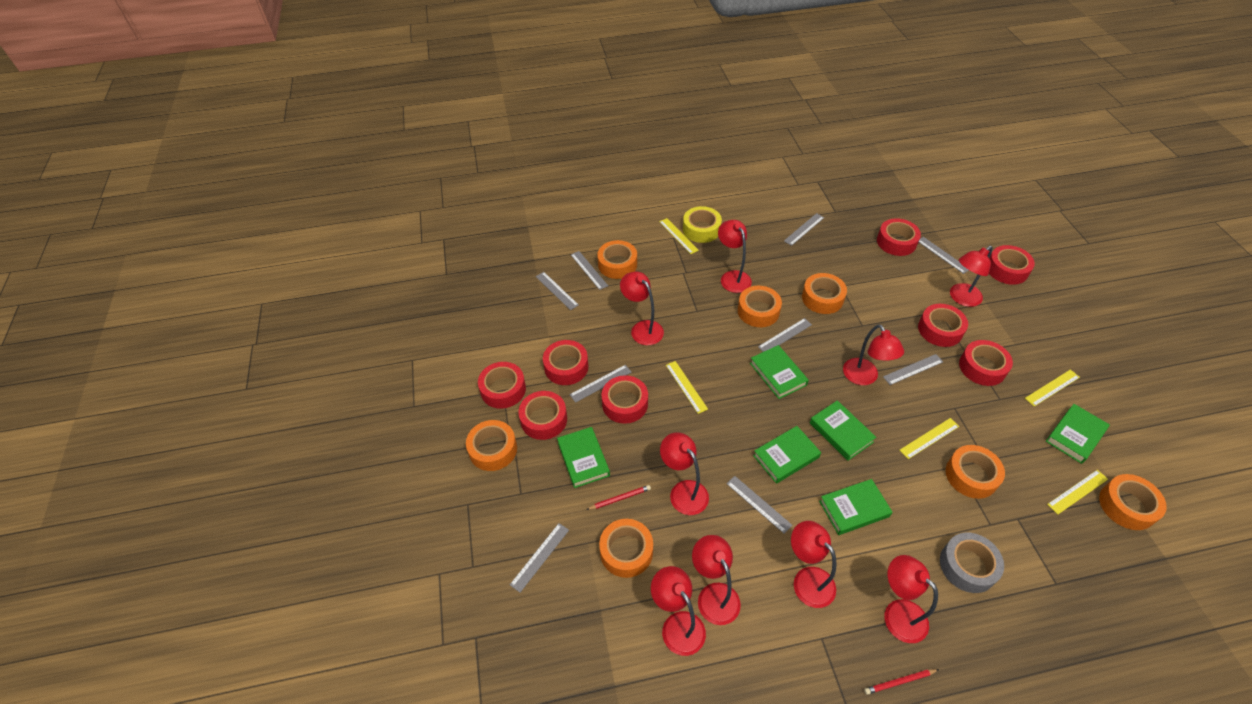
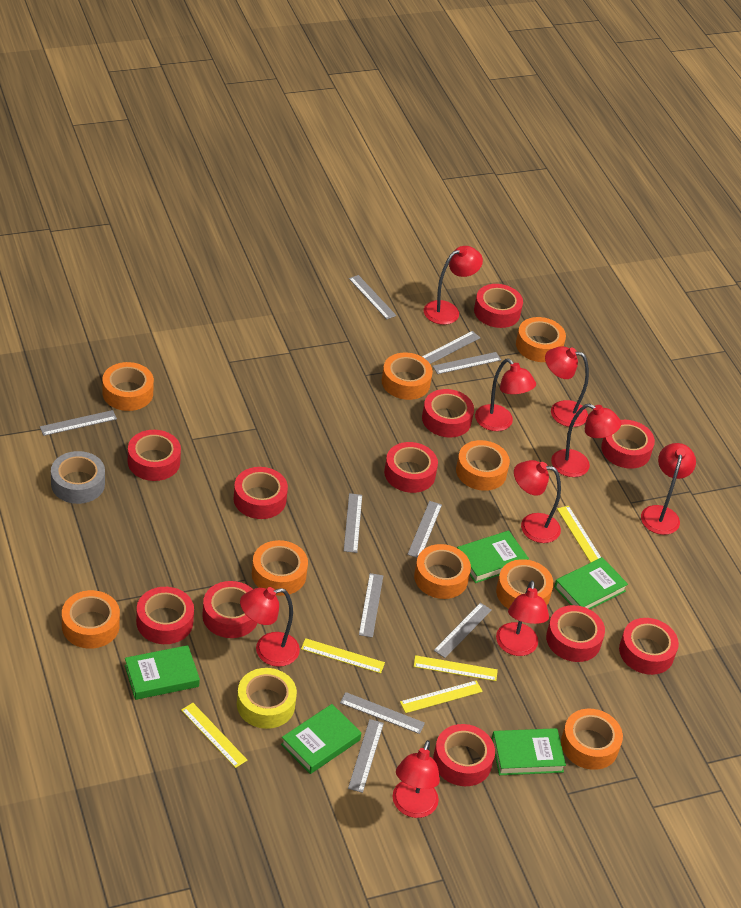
green book: [557,427,610,488] [750,345,809,399] [753,426,821,484] [810,400,876,461] [819,479,892,535] [1046,404,1110,464] = 6 -> [125,645,200,700] [281,704,361,774] [457,531,529,583] [491,728,566,775] [554,557,628,609] = 5
grey ruler: [510,523,569,592] [536,272,579,310] [570,365,632,403] [571,251,608,290] [726,476,792,534] [758,318,812,352] [784,213,824,246] [883,354,943,385] [919,237,969,274] = 9 -> [40,410,117,436] [340,692,425,734] [344,493,362,553] [348,719,384,793] [349,275,397,319] [359,573,383,638] [407,501,442,558] [422,331,480,364] [433,352,501,374] [434,603,492,658] = 10
orange tape: [466,420,517,471] [597,240,637,279] [599,519,653,578] [738,286,782,327] [802,273,847,314] [945,445,1005,499] [1099,474,1167,530] = 7 -> [62,590,120,649] [102,362,154,411] [252,540,308,596] [382,353,433,400] [414,544,471,599] [456,440,510,491] [496,559,554,609] [516,317,566,362] [561,709,623,770] = 9
red pencil: [586,485,651,510] [864,669,939,695] = 2 -> none = 0
red tape: [478,362,526,409] [518,391,567,440] [543,340,589,385] [601,375,648,424] [877,218,921,256] [918,304,968,347] [959,340,1013,386] [989,245,1035,285] = 8 -> [128,430,181,481] [136,587,194,644] [202,581,257,638] [233,467,288,519] [384,442,438,493] [422,389,474,437] [433,724,495,786] [474,284,523,328] [546,605,605,662] [601,420,655,469] [619,618,679,675] = 11

